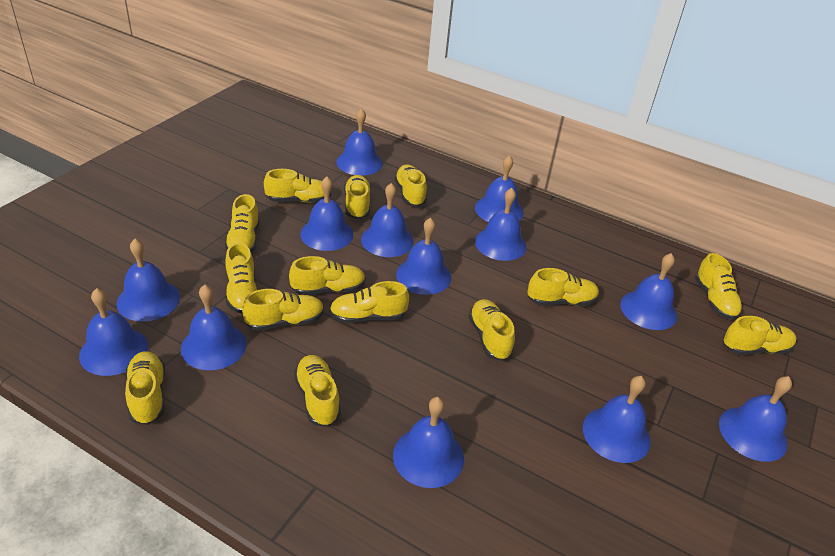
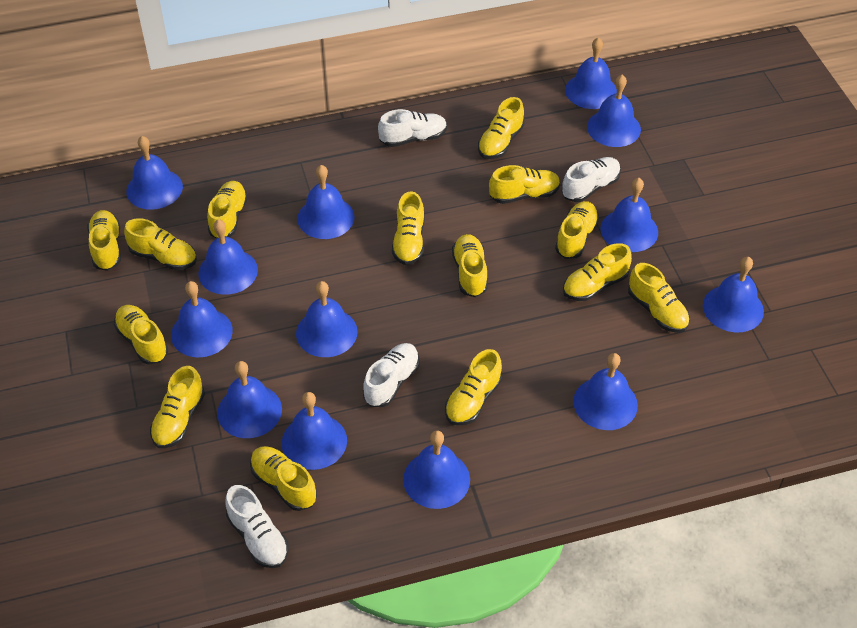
white shoe: none = 0 -> [225,485,289,568] [363,343,420,407] [378,109,447,147] [562,157,621,202] = 4

